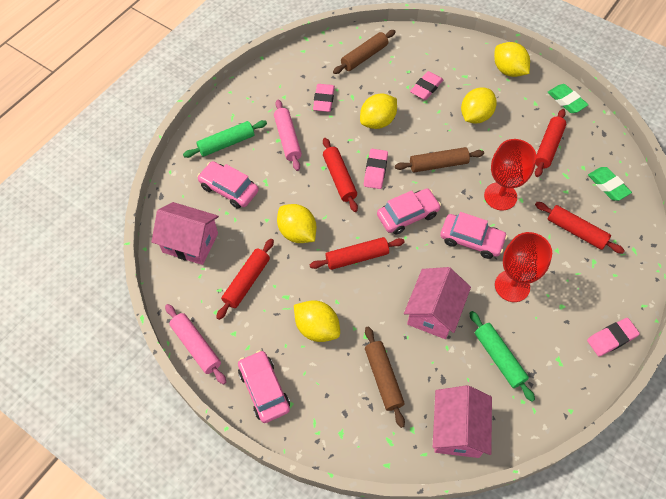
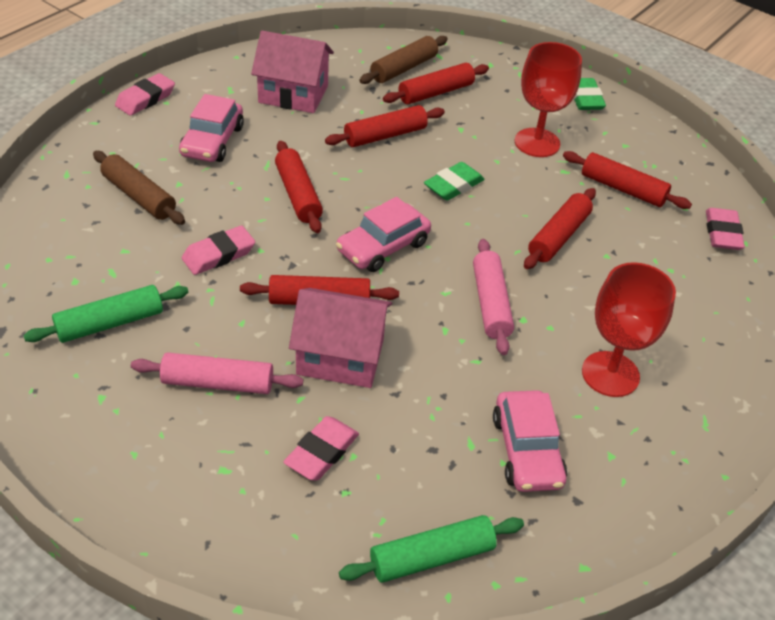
brown rolling pin: [333,30,396,74] [365,326,405,428] [395,147,484,172] = 3 -> [93,151,185,225] [359,36,448,84] = 2
pink car: [197,161,259,208] [238,350,290,423] [377,189,441,235] [440,212,507,259] = 4 -> [179,94,244,162] [336,197,431,272] [493,390,567,492] = 3
pink house: [152,202,219,265] [404,267,471,339] [433,385,492,458] = 3 -> [251,31,334,113] [289,288,392,388] = 2
red rolling pin: [216,239,274,320] [310,237,404,270] [323,138,358,212] [535,109,566,177] [535,202,625,254] = 5 -> [240,275,399,305] [275,141,323,233] [325,105,445,147] [383,63,489,104] [524,188,596,269] [563,151,692,209] = 6
yellow lemon: [277,204,316,243] [294,300,340,342] [360,94,397,129] [461,87,497,123] [494,42,530,77] = 5 -> none = 0

